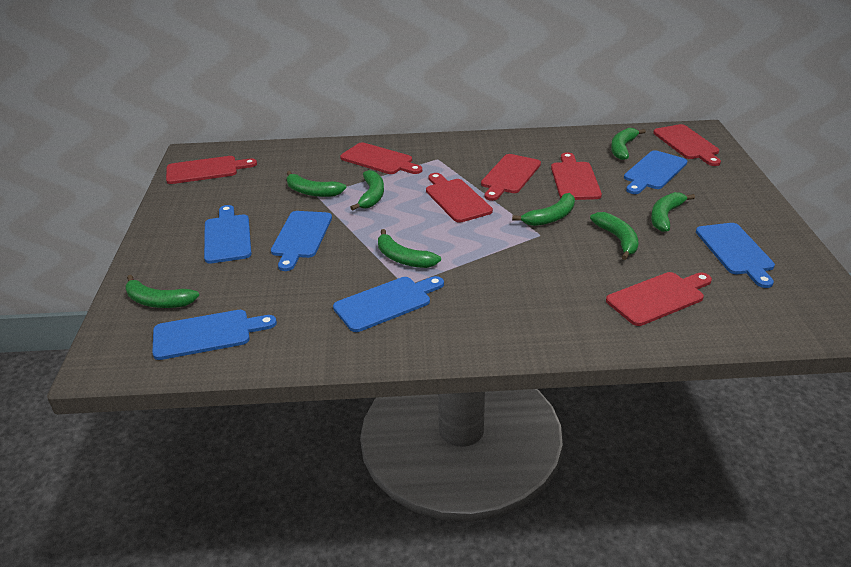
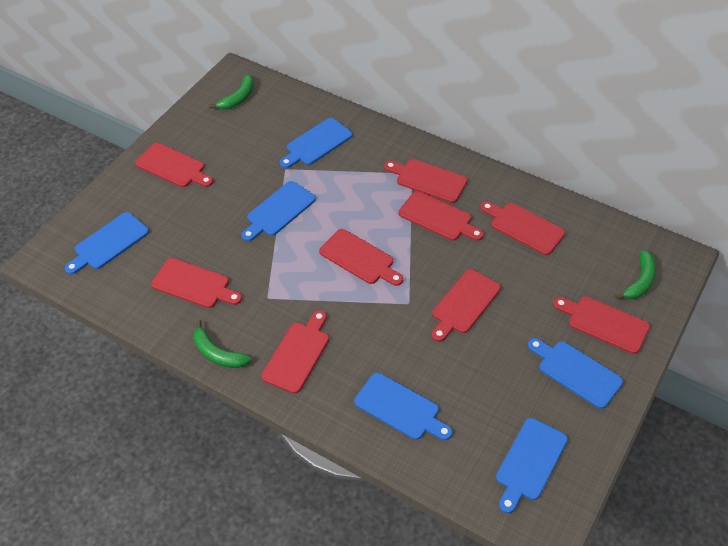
green banana: [125,275,199,308] [287,171,346,197] [350,170,384,211] [378,229,441,268] [512,193,575,226] [590,212,638,260] [611,128,646,160] [651,192,695,232] = 8 -> [194,320,251,368] [209,74,254,109] [615,250,656,299] = 3
red cutting board: [166,156,257,184] [340,143,422,174] [426,173,493,222] [481,154,541,201] [551,152,602,200] [606,272,712,326] [653,124,721,166] = 7 -> [135,143,213,187] [151,258,242,308] [261,310,329,394] [319,229,403,286] [384,159,468,203] [399,191,484,241] [432,269,501,342] [480,201,565,255] [553,296,650,354] = 9

